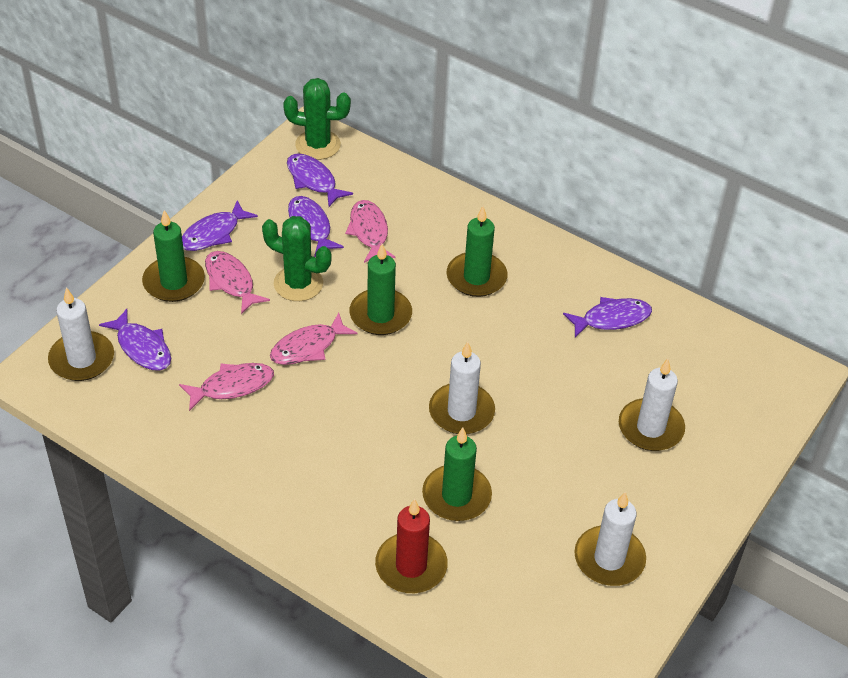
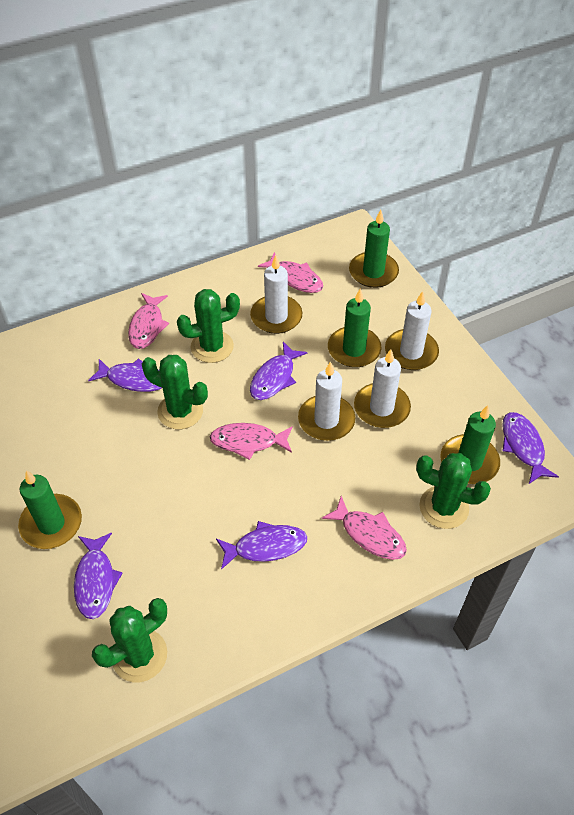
green cactus: [262,216,332,301] [283,78,351,160] = 2 -> [92,598,167,682] [142,355,208,429] [177,289,240,363] [416,453,491,529] = 4
red candle: [375,499,448,593] = 1 -> none = 0

